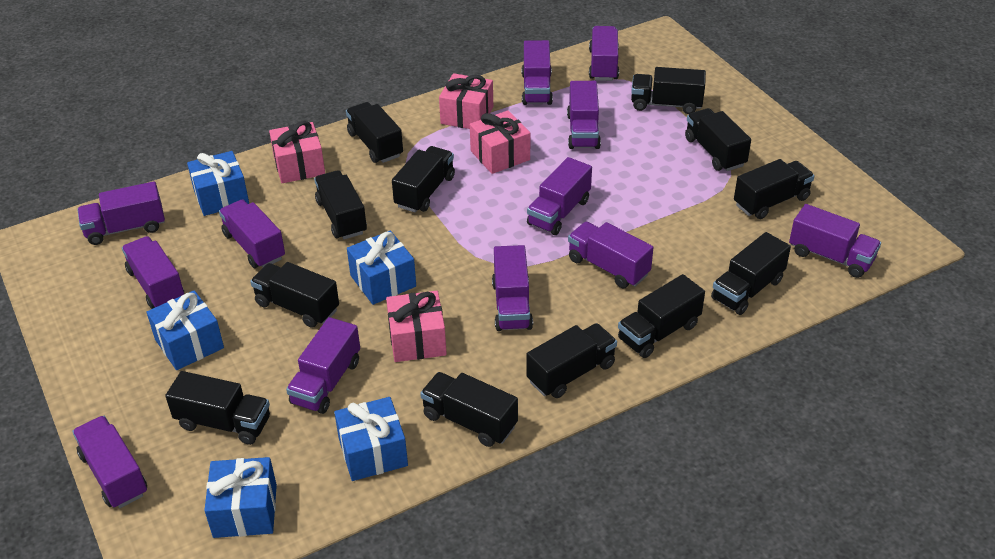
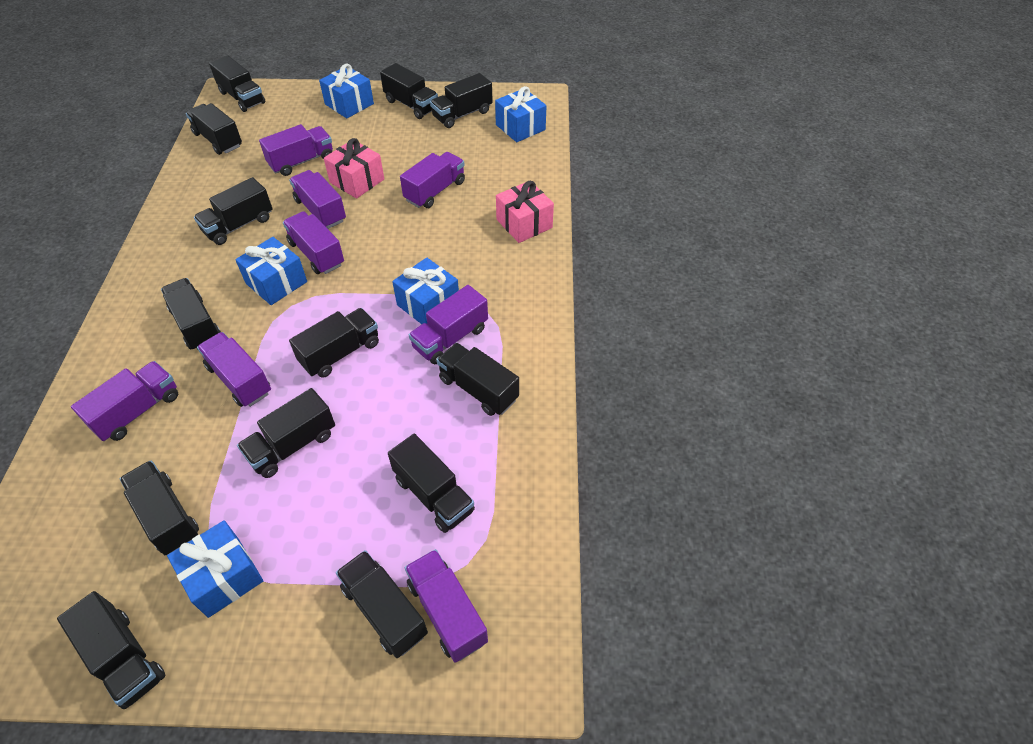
black truck: [165,371,270,445] [250,262,339,328] [314,170,367,239] [346,102,403,163] [392,146,455,213] [420,372,518,447] [526,323,617,398] [618,274,705,358] [631,67,706,114] [685,108,751,171] [711,232,791,315] [734,159,815,219] = 12 -> [57,591,165,709] [120,461,199,555] [161,278,221,350] [186,103,242,155] [194,177,273,245] [209,55,265,112] [237,388,335,478] [289,308,379,378] [336,550,428,658] [380,63,438,119] [388,434,475,533] [430,73,493,128] [437,343,519,416] = 13
pink gift: [269,121,325,183] [386,291,447,362] [439,73,493,129] [470,110,530,174] = 4 -> [324,138,384,199] [496,181,554,243] = 2
purple truck: [72,416,147,508] [77,181,165,245] [122,236,185,309] [219,199,285,268] [286,317,360,414] [492,245,533,331] [522,40,553,105] [527,157,592,235] [567,81,601,149] [568,222,653,288] [589,26,619,81] [789,204,881,278] = 12 -> [71,361,178,441] [197,332,271,407] [259,124,333,176] [283,211,344,274] [289,170,346,229] [400,152,465,208] [405,549,488,663] [409,285,488,364] = 8

